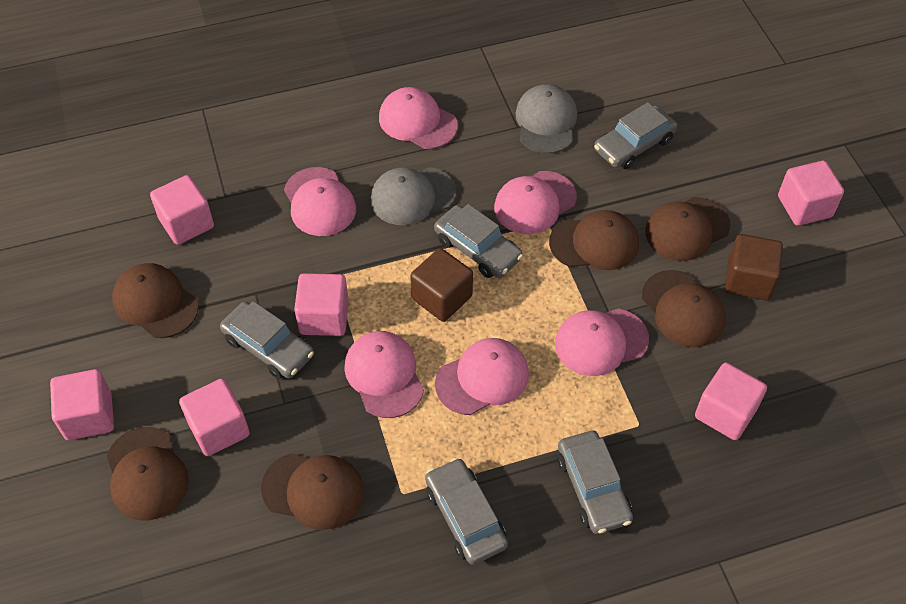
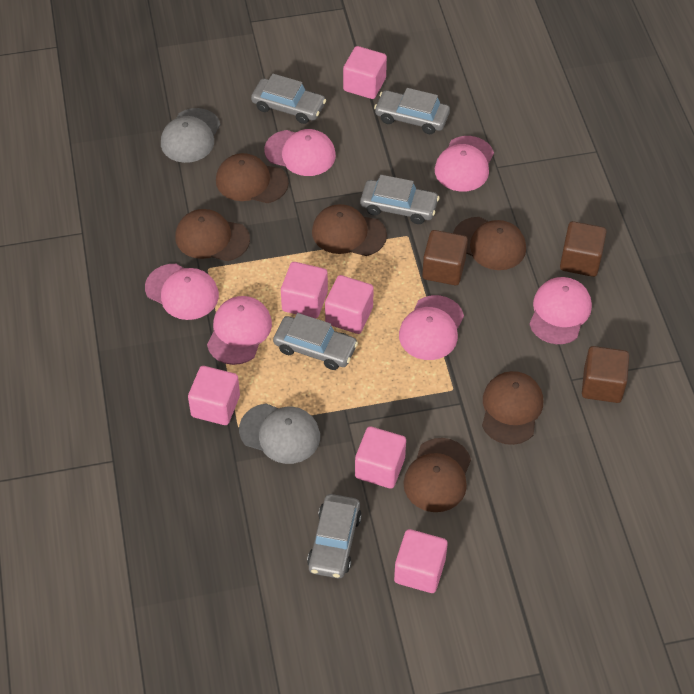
brown cube: [410,248,473,322] [725,234,783,300] = 2 -> [422,230,468,285] [560,221,606,277] [582,346,629,403] = 3

